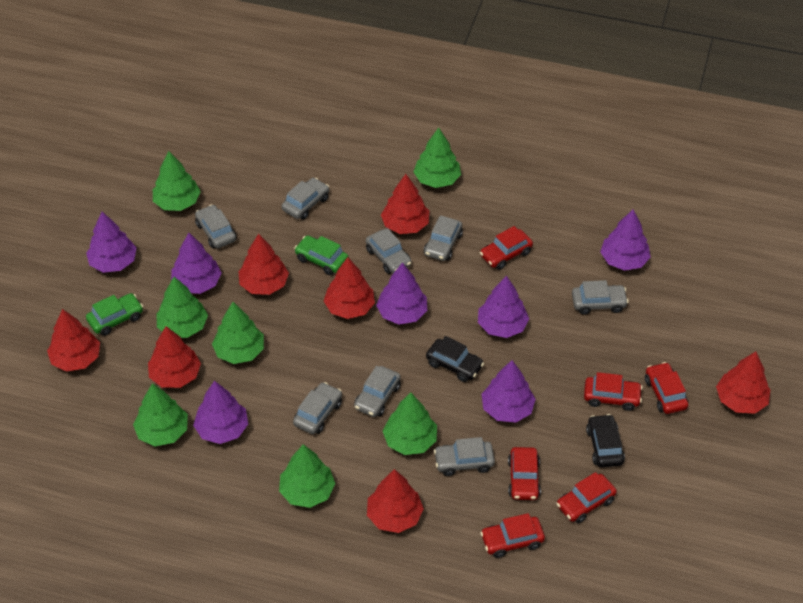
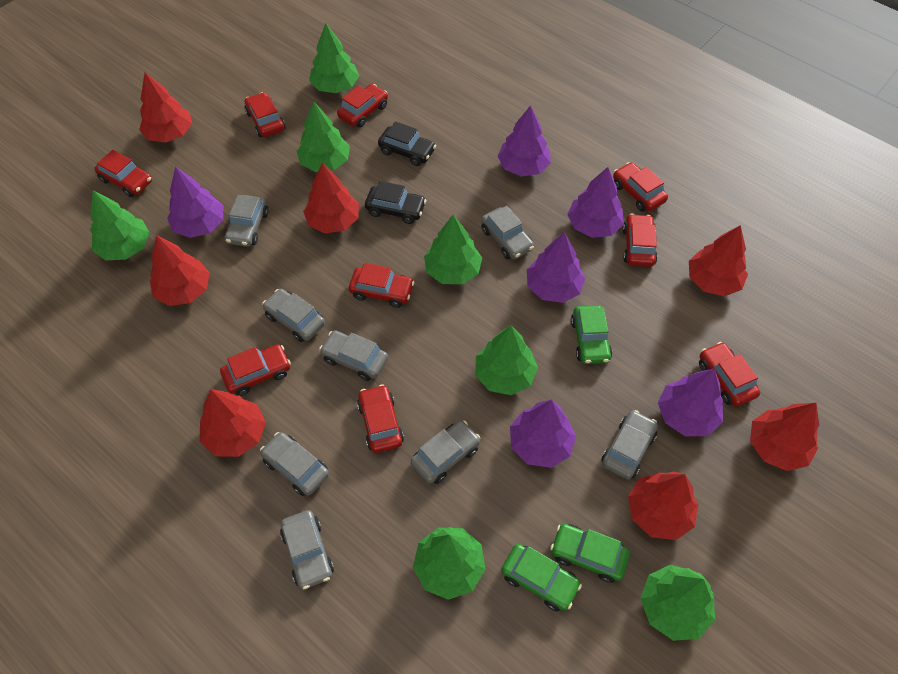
green car: [86,293,143,336] [294,235,349,275] = 2 -> [501,544,582,612] [550,524,630,583] [571,305,612,364] = 3
purple tree: [86,212,137,273] [171,233,221,294] [193,381,248,444] [376,262,427,325] [478,276,529,338] [482,360,536,423] [600,210,651,271] = 7 -> [167,166,223,238] [497,105,551,177] [510,399,576,468] [527,232,585,303] [567,167,624,238] [658,369,723,436] = 6
red car: [480,226,533,270] [480,513,545,558] [508,447,541,500] [557,472,617,523] [584,372,643,411] [645,362,688,414] = 6 -> [94,150,152,197] [220,344,291,396] [245,92,285,137] [337,84,388,128] [349,263,414,308] [357,384,404,453] [613,162,668,212] [623,214,658,267] [699,342,760,407] = 9

